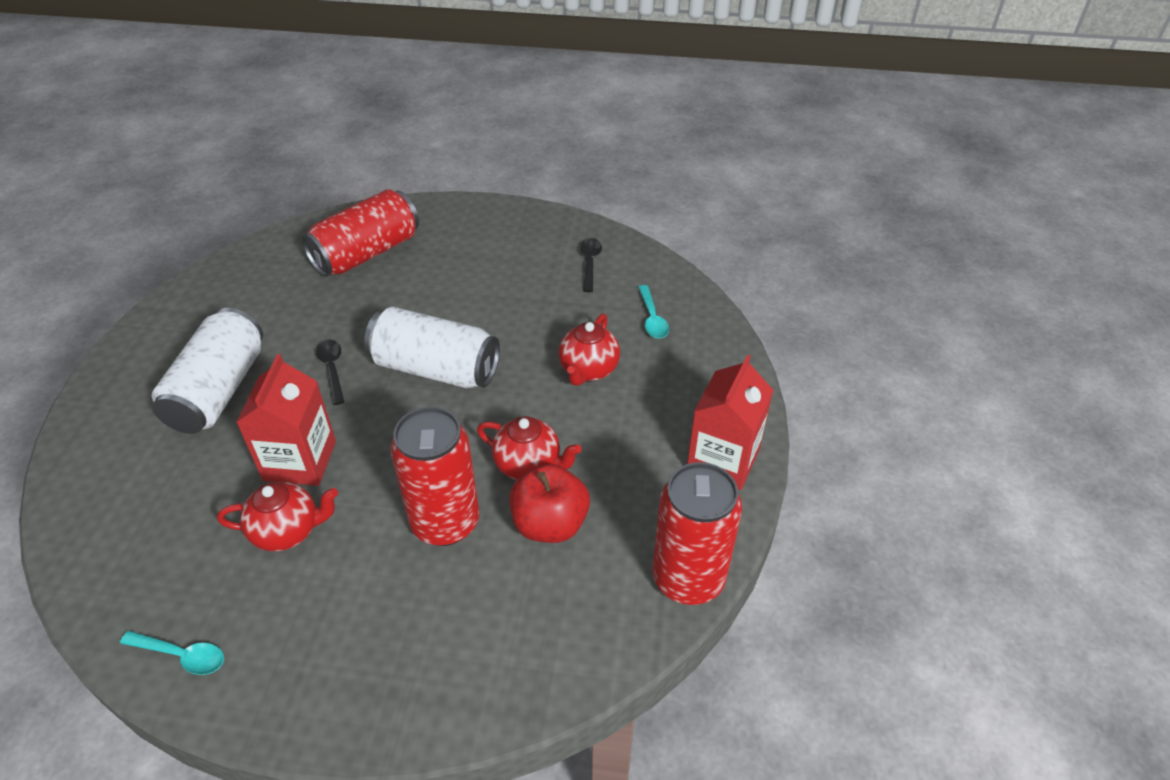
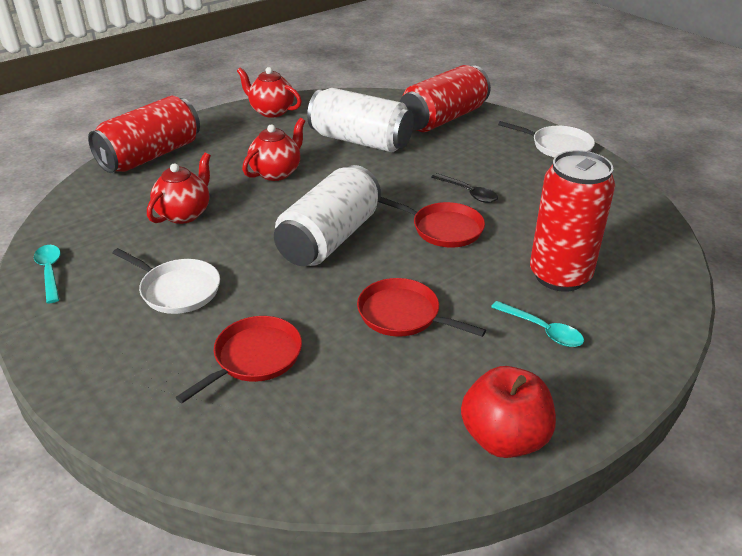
black spoon: [316,339,344,405] [580,238,602,292] = 2 -> [431,173,498,203] = 1
red carton: [236,354,336,486] [687,355,773,490] = 2 -> none = 0
red pan: none = 0 -> [175,316,302,403] [357,278,486,337] [379,197,485,248] = 3
white pan: none = 0 -> [113,248,220,314] [498,121,595,157] = 2

